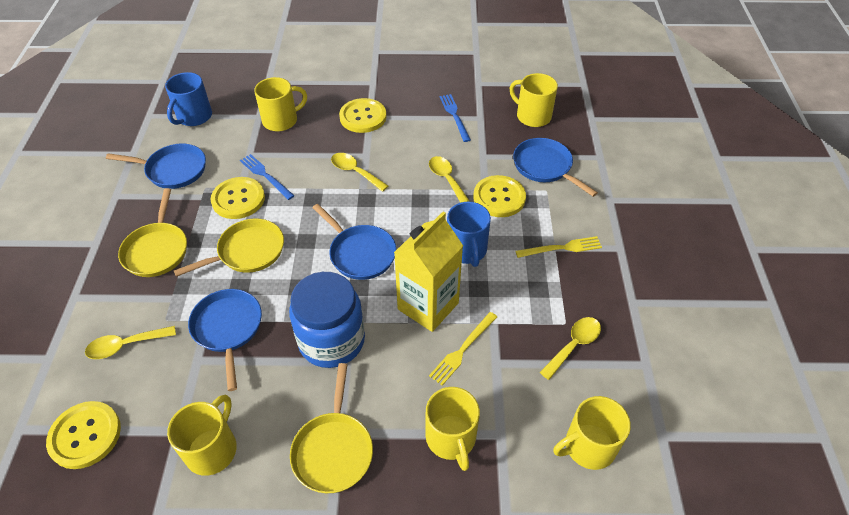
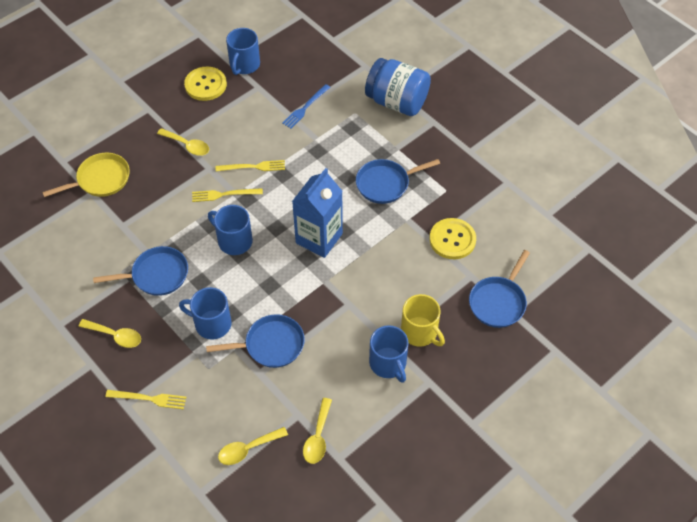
blue carton: none = 0 -> [292,168,343,258] = 1
blue fork: [240,154,294,200] [440,94,471,142] = 2 -> [282,84,330,129] = 1
blue mug: [165,72,212,126] [447,202,491,267] = 2 -> [179,287,232,339] [208,205,253,255] [226,28,260,75] [369,325,409,383] = 4
yellow button: [46,401,121,469] [211,177,265,219] [339,98,387,133] [473,175,526,217] = 4 -> [184,67,227,101] [430,218,476,259] = 2
yellow carton: [394,212,463,332] = 1 -> none = 0
yellow fork: [429,312,497,386] [515,236,602,258] = 2 -> [105,390,186,409] [192,188,263,202] [216,160,285,171] = 3
yellow mug: [167,395,237,476] [254,77,307,131] [426,387,480,471] [510,73,558,127] [553,396,631,470] = 5 -> [401,294,445,347] = 1
yellow pan: [118,188,187,277] [174,218,284,277] [290,363,373,493] = 3 -> [42,153,130,197] = 1

